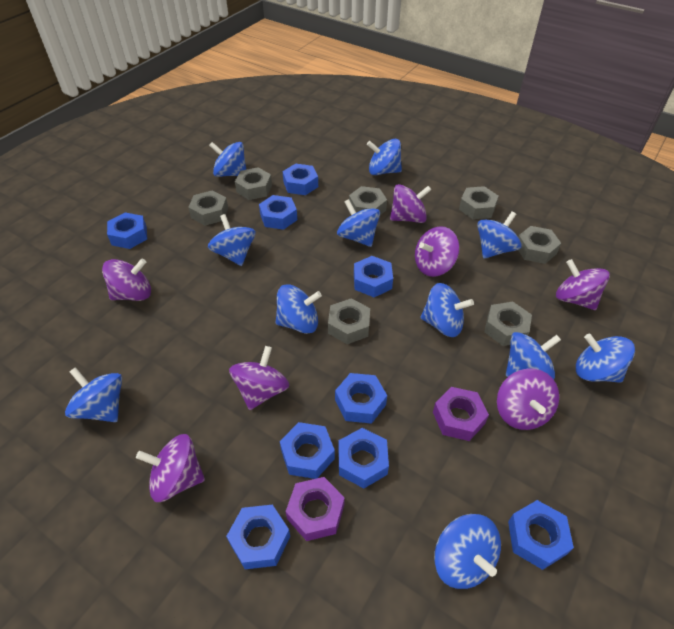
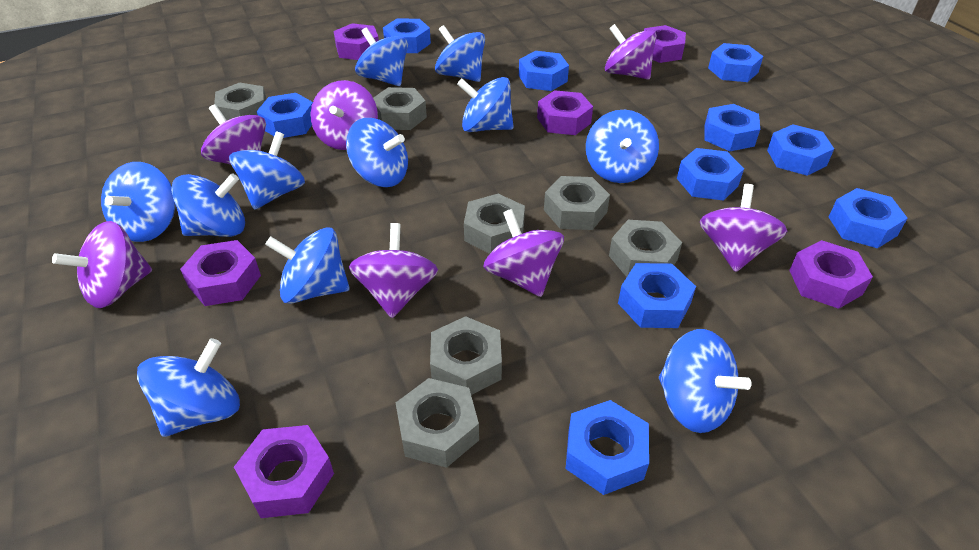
blue nut: [107,212,147,249] [226,505,290,569] [259,195,297,230] [280,422,335,479] [283,164,318,195] [335,373,387,424] [339,428,389,488] [354,256,393,297] [508,500,574,570] = 9 -> [256,93,313,138] [383,19,431,53] [519,51,569,91] [566,400,649,495] [618,263,696,328] [677,148,744,201] [704,104,760,151] [708,43,763,82] [767,124,834,176] [829,188,908,248] = 10
purple nut: [286,477,345,541] [433,387,489,441] = 2 -> [180,240,261,306] [234,425,334,518] [333,23,379,60] [537,90,593,135] [644,25,686,63] [789,240,873,309] = 6

